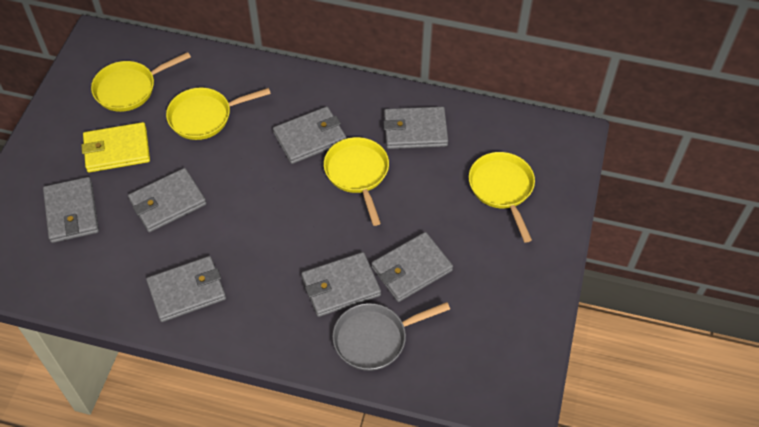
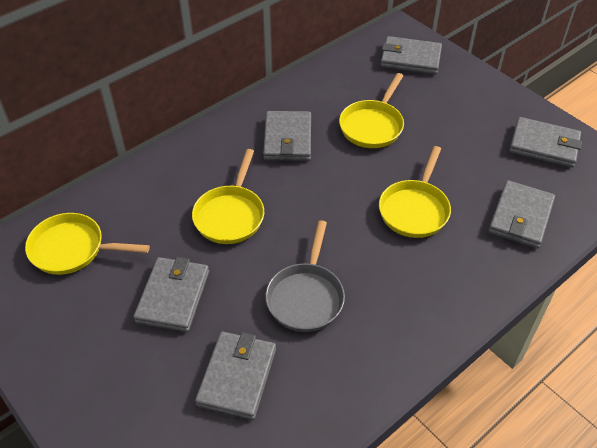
grey wallet: [43,177,99,243] [128,168,207,232] [146,256,226,322] [273,107,346,164] [301,252,381,317] [371,232,453,302] [383,107,448,149] = 7 -> [133,257,209,332] [195,332,276,420] [263,111,311,161] [381,36,442,75] [488,180,555,249] [509,117,582,168] = 6
yellow wallet: [81,122,150,173] = 1 -> none = 0

